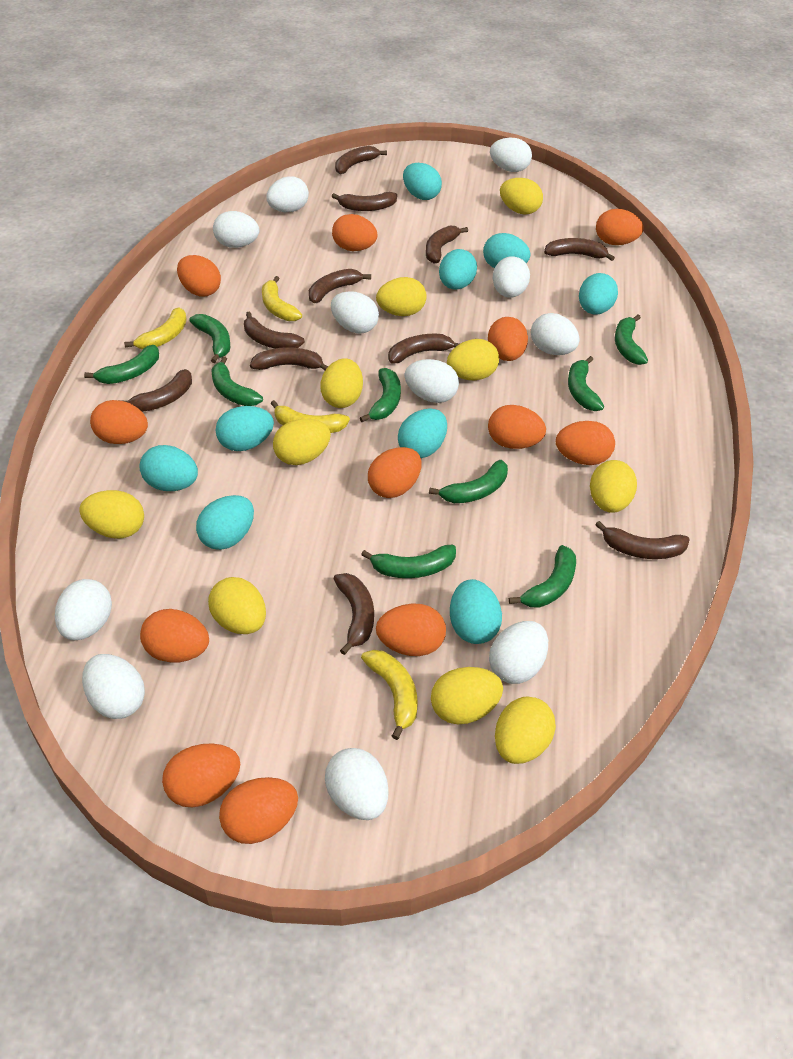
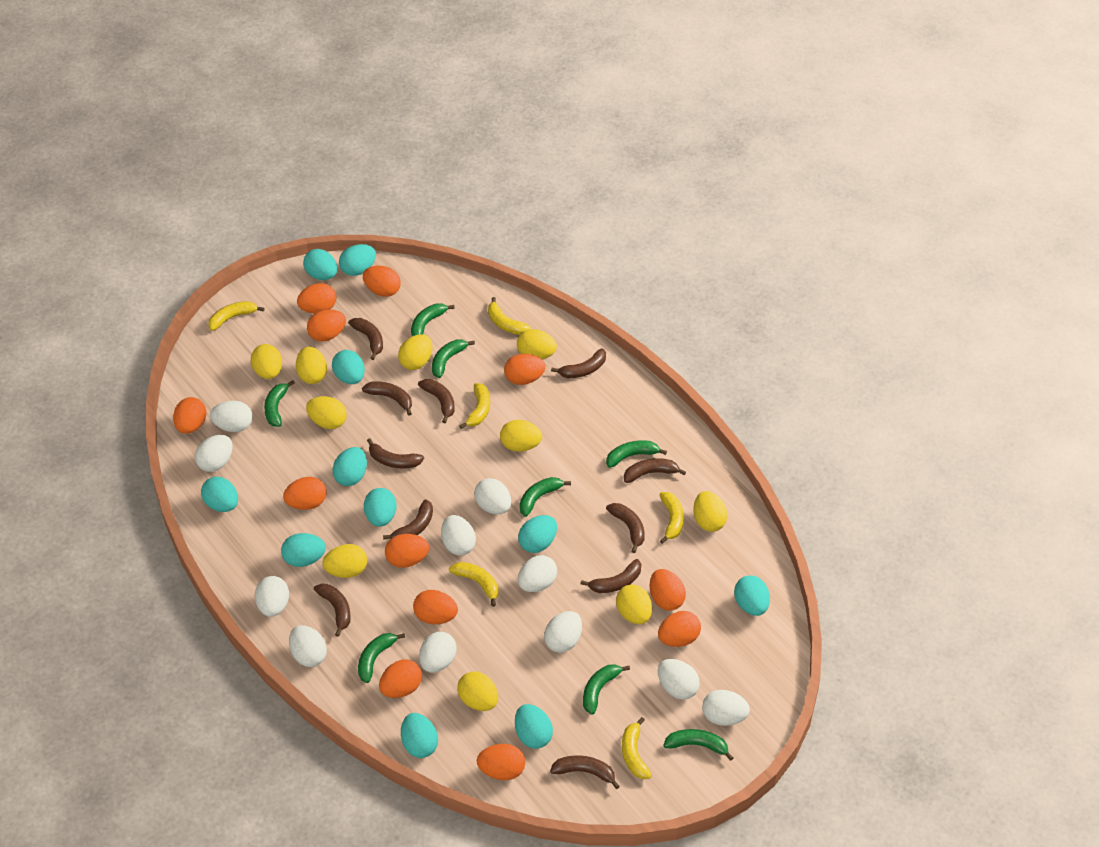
green banana: [84,345,159,384] [189,314,230,363] [211,356,263,406] [360,368,401,422] [361,545,456,578] [429,460,508,503] [509,545,576,608] [568,356,604,411] [615,315,648,365] = 9 -> [264,380,295,427] [358,633,405,683] [411,303,455,336] [432,340,475,378] [519,477,571,517] [583,664,630,715] [606,440,667,468] [663,729,733,761] = 8
turquoise egg: [139,445,198,491] [196,495,254,550] [215,406,274,451] [398,408,447,458] [403,163,442,200] [439,249,477,290] [450,579,502,644] [483,233,531,268] [579,273,618,315] = 9 -> [201,477,238,512] [281,533,326,567] [303,249,337,280] [332,350,365,384] [332,447,367,486] [339,244,376,276] [364,488,396,527] [401,713,438,758] [515,704,553,749] [518,515,557,553] [734,576,770,616] = 11
yellow banana: [124,307,187,349] [262,276,302,321] [270,400,350,433] [361,650,418,740] = 4 -> [208,301,264,331] [449,562,498,607] [459,383,490,429] [488,297,531,335] [622,717,652,779] [660,492,684,544] = 6

